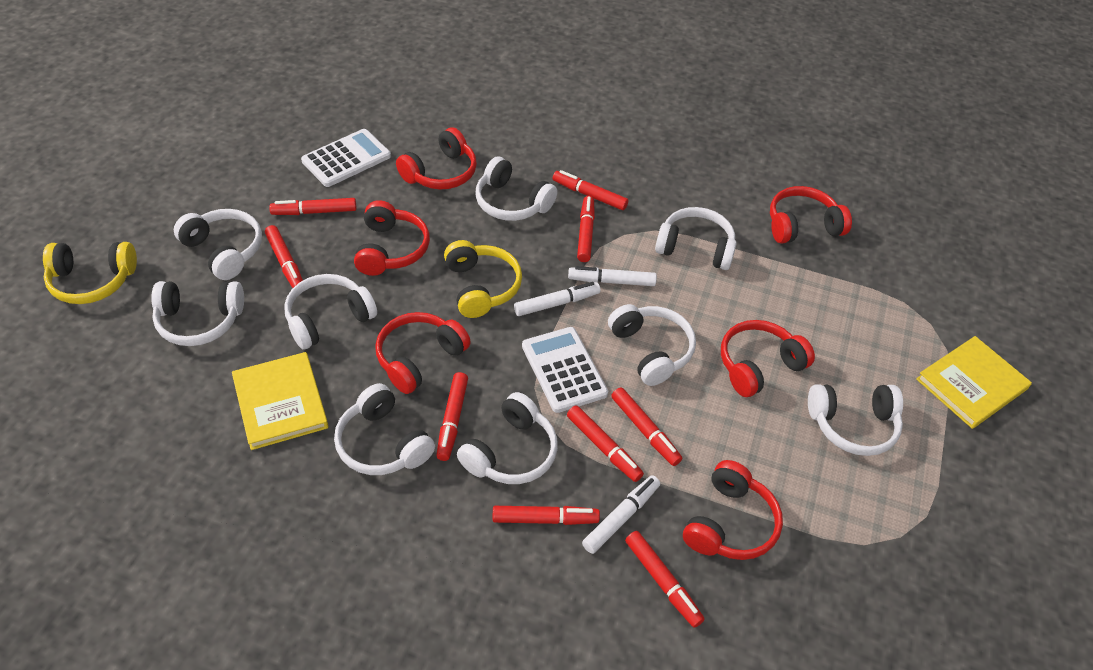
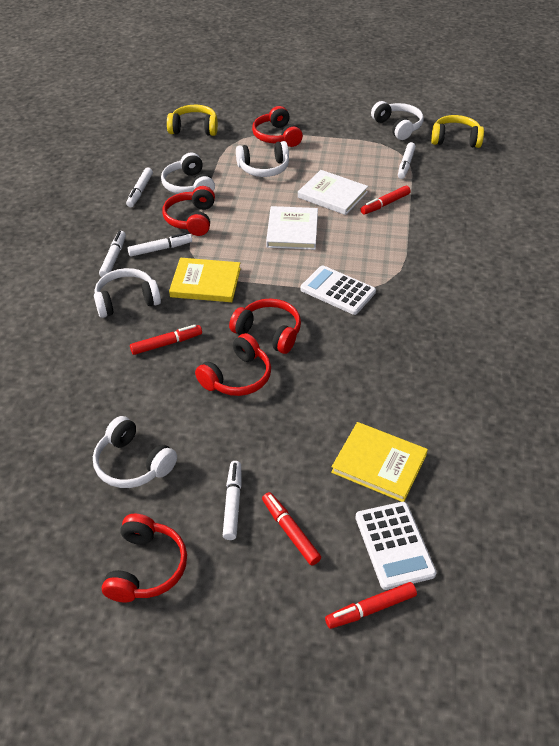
red headphones: [354,200,430,276] [375,312,471,394] [396,127,477,189] [683,460,783,560] [721,320,815,397] [770,186,852,244] = 6 -> [102,514,187,603] [162,186,215,236] [195,333,271,396] [229,298,301,354] [252,106,303,147] = 5
red marker: [265,225,303,288] [269,198,356,215] [436,372,468,461] [492,506,600,525] [553,170,628,210] [567,405,644,482] [577,196,595,262] [611,387,682,466] [625,531,705,628] = 9 -> [130,325,202,355] [262,492,321,565] [325,582,417,629] [360,186,411,215] = 4
white book: none = 0 -> [266,206,318,250] [298,170,368,215] = 2
white headphones: [151,281,244,346] [174,209,262,280] [284,274,377,349] [334,383,435,475] [457,392,558,484] [476,157,557,221] [608,304,696,386] [655,207,737,270] [808,384,903,456] = 9 -> [93,416,177,488] [94,268,161,318] [161,152,215,194] [236,141,289,177] [371,101,424,140] = 5
white marker: [514,282,601,316] [568,266,657,286] [582,475,660,554] = 3 -> [99,231,126,277] [126,168,153,207] [128,233,192,257] [223,461,242,540] [398,142,416,179] = 5

